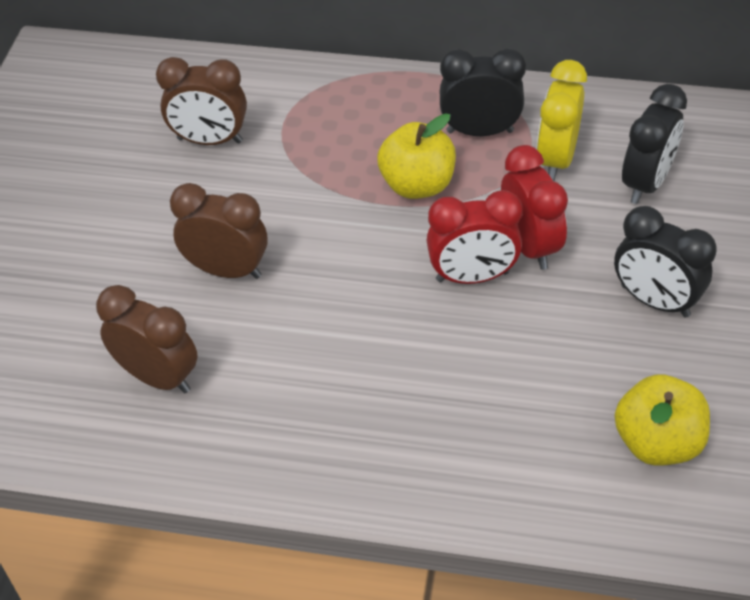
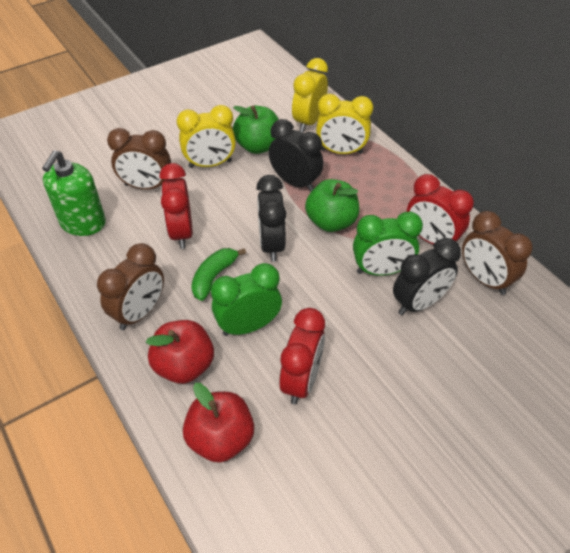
green apple: none = 0 -> [233,106,279,154] [305,179,359,232] = 2
green banana: none = 0 -> [191,248,246,301] = 1
green clock: none = 0 -> [211,263,282,336] [353,212,423,276] = 2
green soap dispenser: none = 0 -> [42,150,106,236] = 1
red apple: none = 0 -> [146,320,214,384] [183,383,254,462] = 2
red clock: [427,190,523,284] [501,145,568,270] = 2 -> [159,163,193,249] [279,308,325,404] [407,174,474,245] = 3
yellow apple: [377,114,456,199] [615,374,710,466] = 2 -> none = 0
yellow clock: [536,60,587,181] = 1 -> [177,105,236,168] [292,58,328,132] [316,94,373,154] = 3

